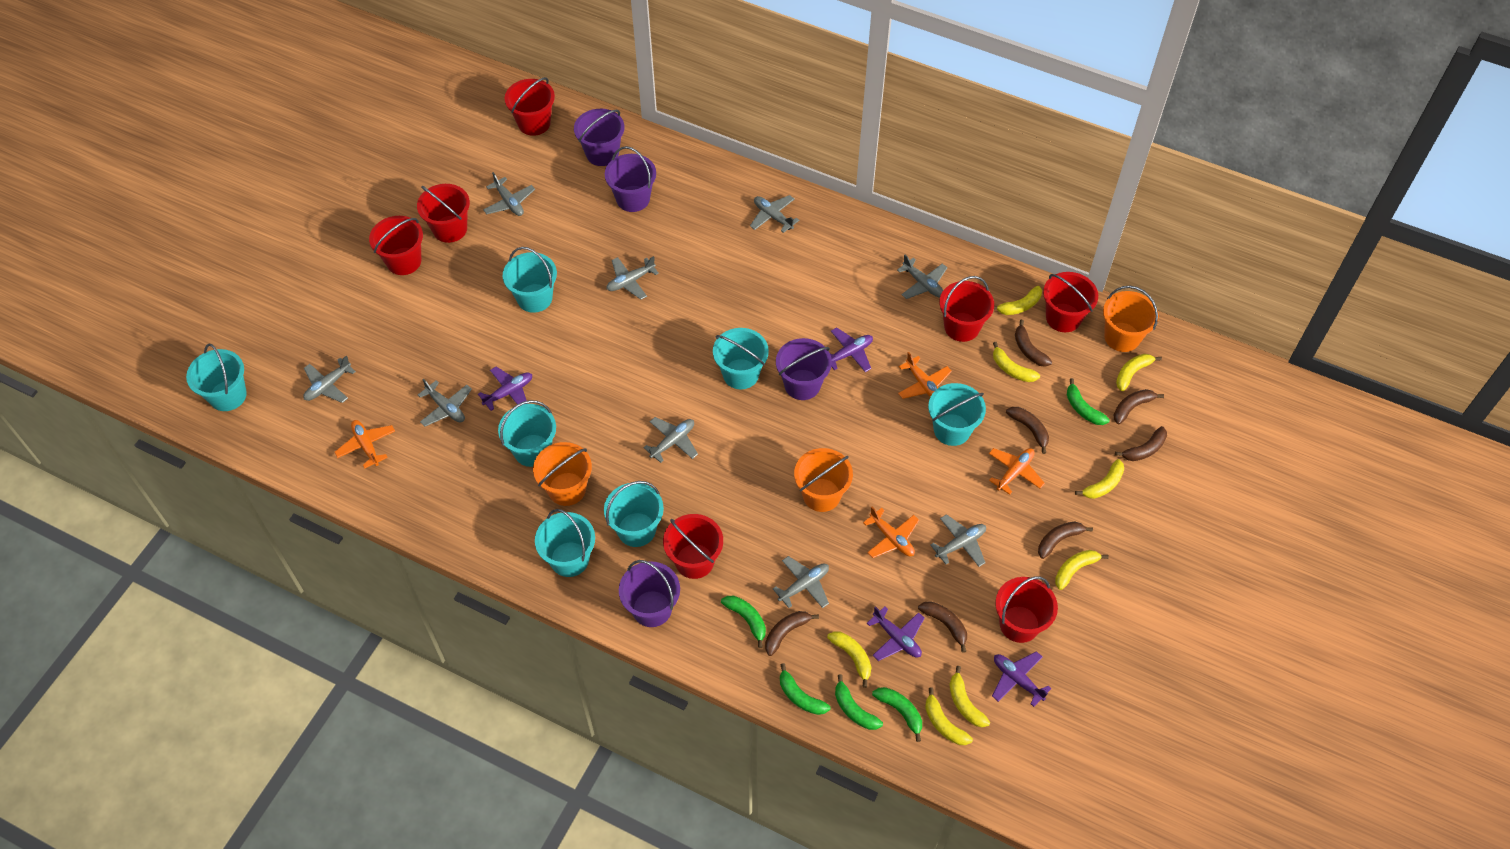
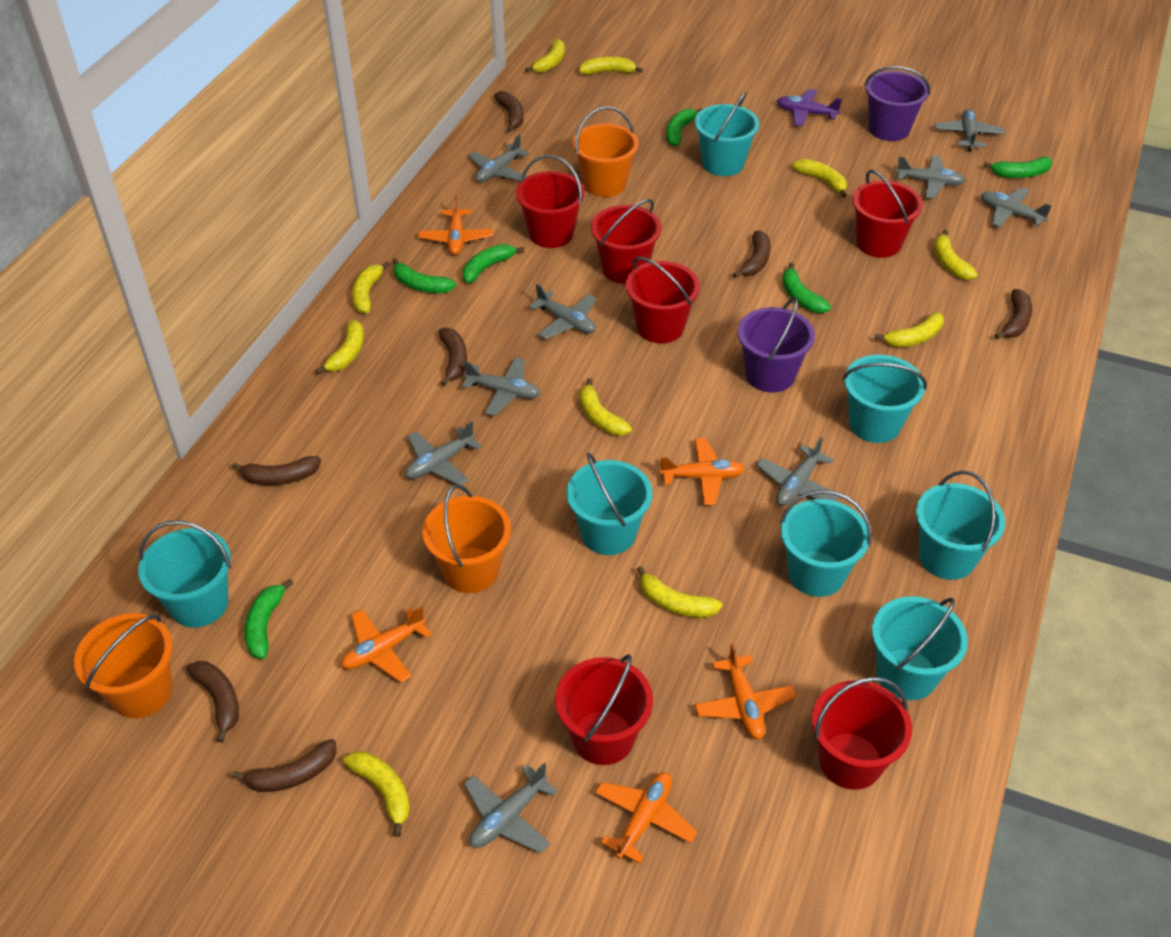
green banana: [721,596,766,648] [780,663,830,715] [835,674,883,730] [872,687,922,742] [1067,378,1110,425] = 5 -> [244,579,294,659] [392,258,456,293] [463,244,524,283] [666,108,702,146] [782,263,831,313] [983,157,1052,178] = 6
orange plane: [334,420,395,469] [863,507,919,558] [898,352,952,399] [989,448,1045,495] = 4 -> [341,606,431,682] [418,196,493,255] [595,772,697,864] [659,438,745,505] [695,643,796,739] = 5
purple bucket: [574,109,624,166] [605,146,656,212] [619,560,680,627] [776,338,832,400] = 4 -> [738,297,815,393] [864,66,930,141] = 2
purple plane: [478,367,532,411] [830,327,873,372] [867,606,924,661] [992,651,1052,707] = 4 -> [777,89,842,127] = 1
red bucket: [369,216,423,275] [417,184,470,243] [504,77,555,136] [663,514,723,579] [939,276,994,342] [995,576,1058,643] [1043,272,1098,332] = 7 -> [516,155,585,248] [555,654,653,765] [591,199,662,284] [626,257,700,343] [812,677,912,790] [852,170,923,258] = 6
yellow banana: [827,631,872,688] [925,688,973,745] [949,666,990,727] [993,342,1040,382] [994,286,1042,315] [1055,550,1109,590] [1075,459,1124,499] [1116,354,1162,391] = 8 -> [316,320,364,374] [343,751,410,837] [352,261,390,314] [525,39,565,73] [579,57,643,75] [580,378,632,436] [637,566,723,618] [792,159,847,197] [875,312,944,347] [934,230,978,280] = 10

